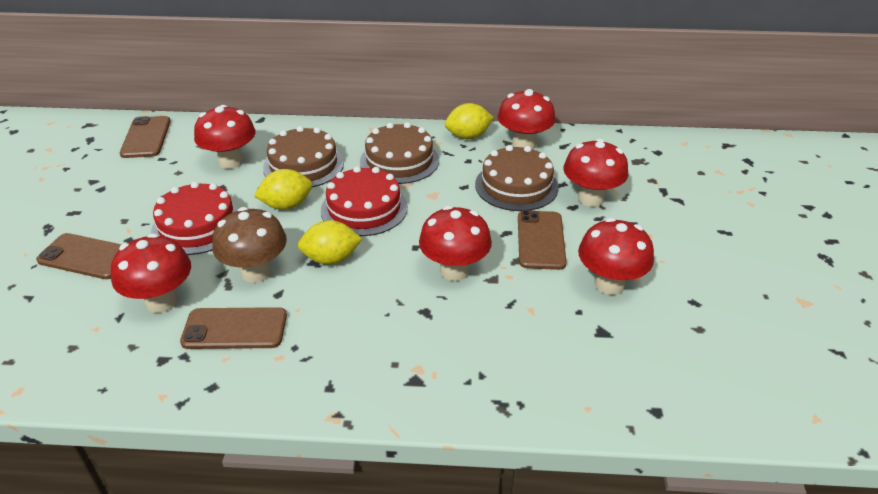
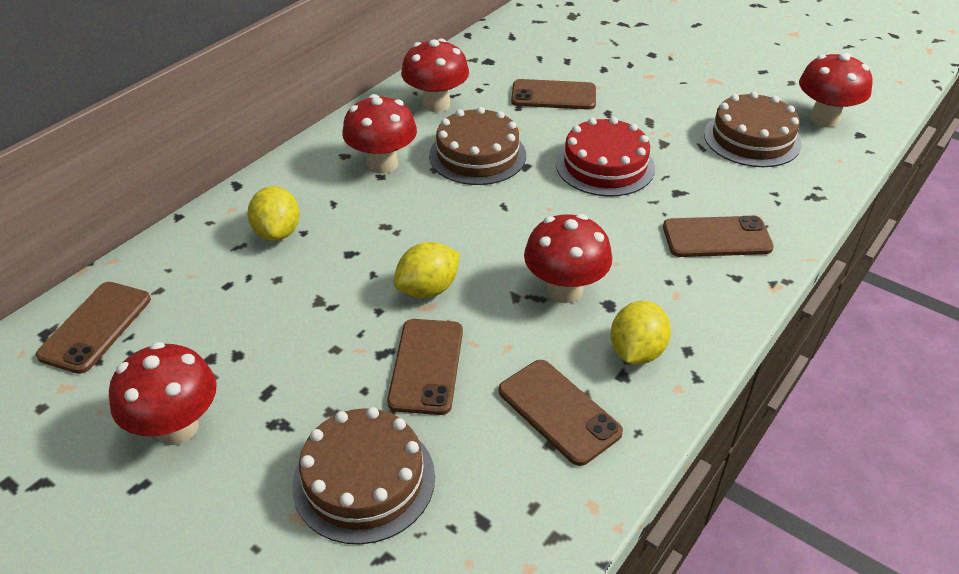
brown mushroom: [212,207,287,283] = 1 -> none = 0
brown phone: [36,233,122,279] [120,116,171,158] [180,307,287,349] [518,210,567,270] = 4 -> [36,282,151,374] [387,319,463,415] [499,360,623,466] [511,79,596,110] [663,216,774,257] = 5
red cake: [151,182,239,255] [321,166,408,236] = 2 -> [556,117,655,197] = 1
red mushroom: [111,233,191,313] [194,105,256,169] [419,206,492,281] [498,89,556,149] [563,139,628,207] [578,218,654,295] = 6 -> [109,342,217,445] [342,94,417,174] [401,38,469,112] [524,214,612,303] [799,53,873,127] = 5

